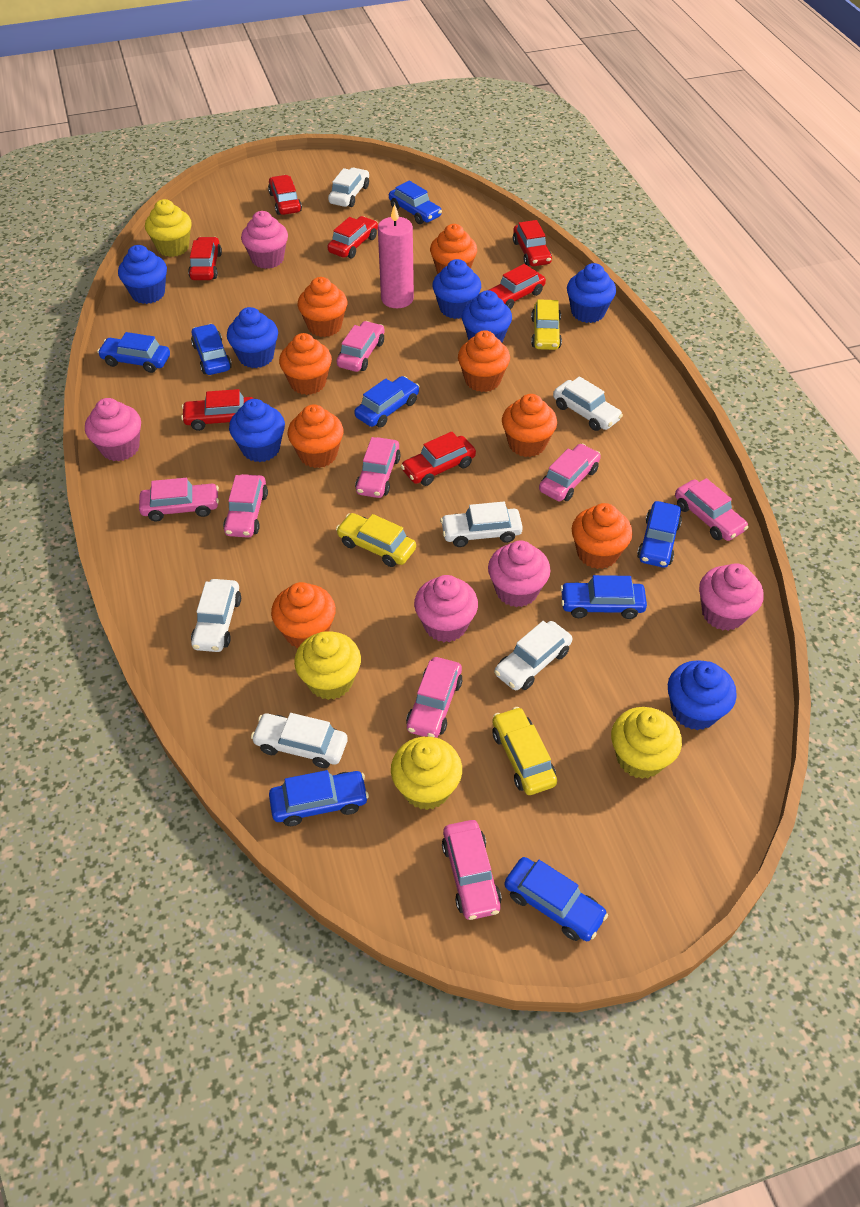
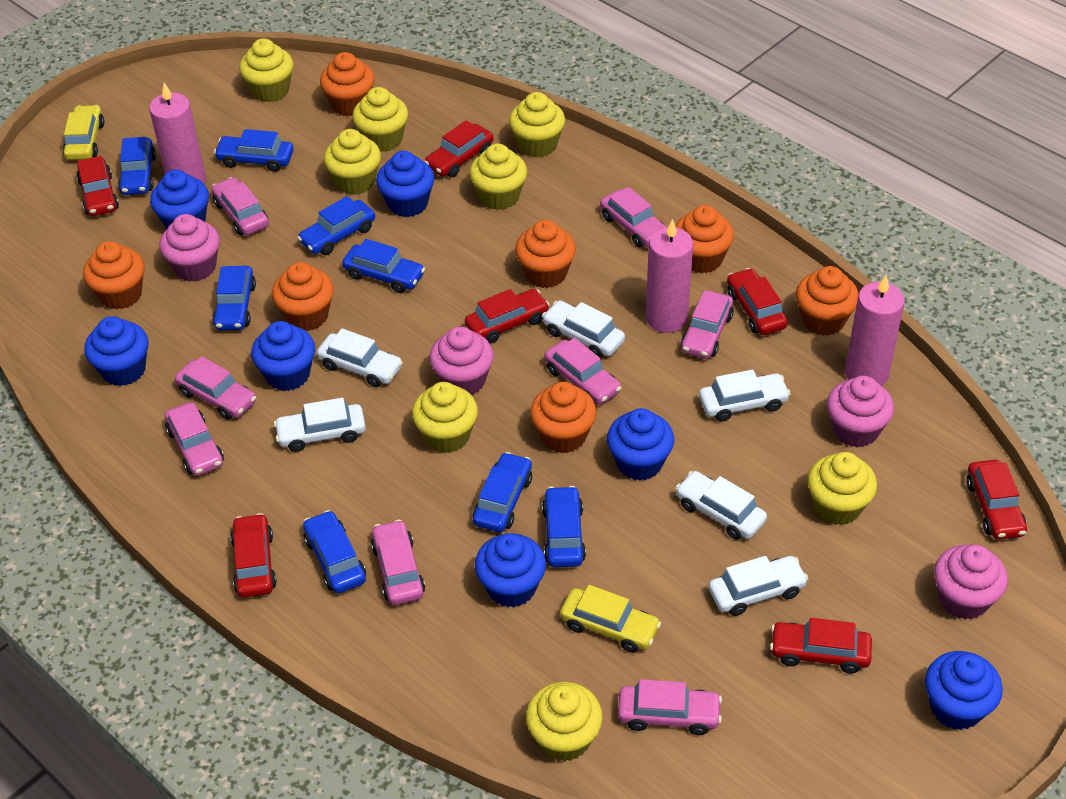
orange cupcake: [271,582,336,648] [279,333,332,395] [288,404,343,468] [298,277,347,337] [430,224,477,274] [458,330,510,392] [502,394,557,457] [572,503,632,569] = 8 -> [83,241,145,310] [272,262,334,331] [320,52,375,116] [515,220,576,288] [530,382,596,453] [676,205,734,273] [796,266,858,336] = 7
pink candle: [378,204,414,308] = 1 -> [149,83,206,183] [646,219,693,333] [845,275,905,386] = 3
pink cupcake: [85,398,141,461] [241,211,288,269] [414,575,478,642] [488,540,551,607] [699,563,764,631] = 5 -> [159,214,220,282] [429,327,494,395] [827,376,894,448] [934,544,1008,620] = 4
yellow car: [336,513,416,567] [492,707,557,795] [531,299,562,350] = 3 -> [63,105,104,160] [560,585,661,653] = 2
yellow cupcake: [145,199,192,257] [294,631,361,700] [391,737,462,810] [611,707,682,779] = 4 -> [239,38,294,102] [324,129,381,195] [352,87,408,152] [412,382,478,453] [469,144,527,210] [509,92,565,158] [526,682,603,762] [807,452,877,525] = 8

